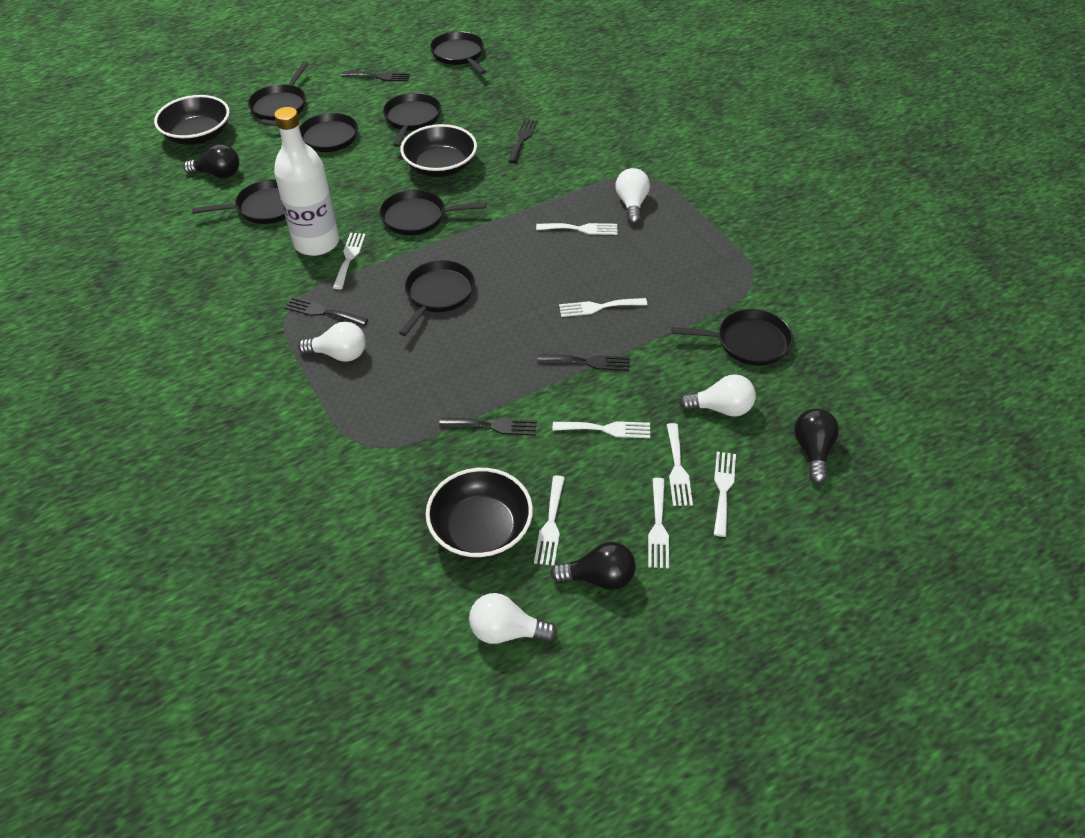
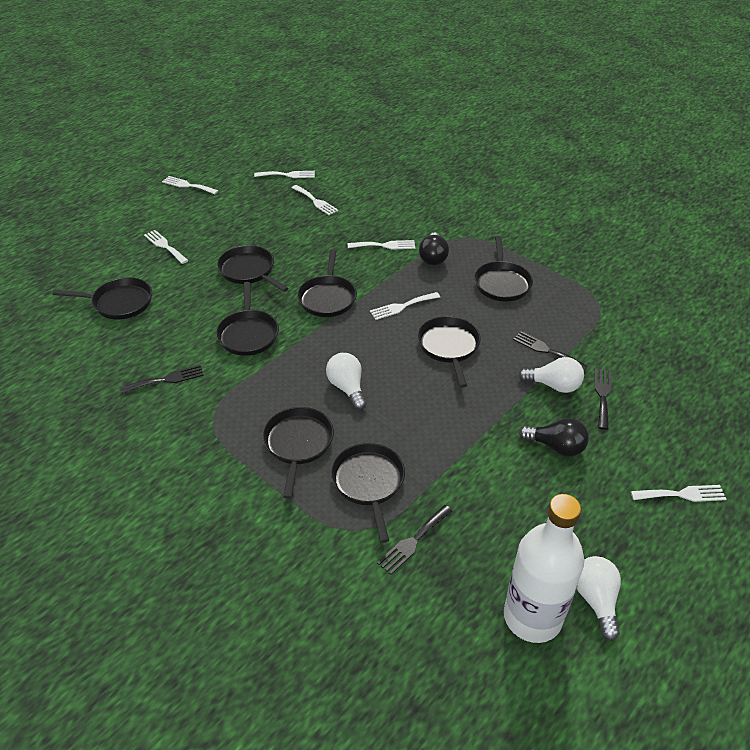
black bowl: [154,95,230,145] [400,124,477,177] [426,468,533,559] = 3 -> none = 0
black fork: [284,297,368,326] [341,71,410,82] [439,418,537,436] [508,119,538,163] [537,355,630,371] = 5 -> [120,365,204,394] [377,505,453,575] [513,331,588,370] [595,368,611,430] = 4
black light bulb: [184,144,240,178] [550,542,636,590] [794,408,839,484] = 3 -> [419,232,449,265] [519,418,589,457] = 2
white fork: [333,233,366,289] [534,475,565,566] [536,223,617,235] [553,421,650,438] [559,298,647,317] [648,478,669,569] [667,423,693,506] [714,452,736,537] = 8 -> [144,230,189,264] [162,176,218,194] [254,171,315,178] [292,185,338,215] [348,240,415,250] [370,292,440,320] [631,485,726,502] = 7
white light bulb: [298,322,366,362] [469,593,557,644] [616,168,650,224] [679,374,756,417] = 4 -> [326,353,367,410] [518,357,584,393] [577,556,621,641] = 3

